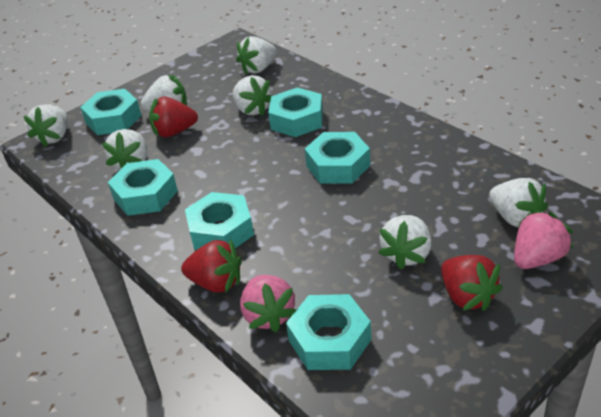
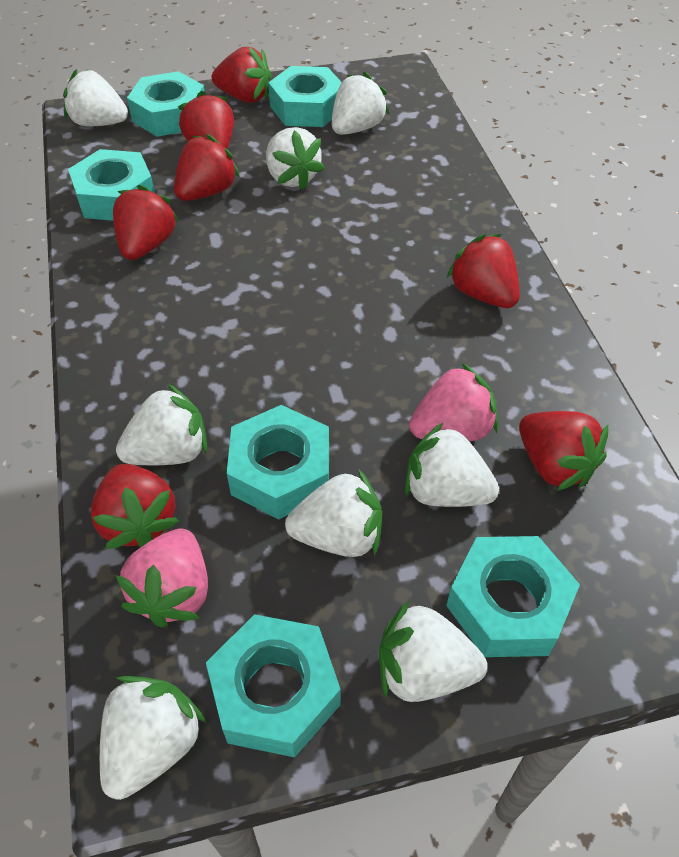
red strawberry: [149,97,198,137] [181,239,242,293] [441,255,503,311] = 3 -> [91,464,179,549] [113,185,179,260] [174,134,240,201] [178,91,234,149] [212,47,272,103] [447,234,520,308] [519,411,608,491] = 7
white strawberry: [24,104,68,147] [102,129,147,169] [141,74,187,111] [233,75,272,116] [236,36,277,75] [379,215,432,270] [489,178,548,228] = 7 -> [63,69,128,126] [100,676,206,800] [116,384,207,465] [266,127,325,190] [285,469,382,557] [332,72,389,135] [379,600,487,702] [405,422,499,507] = 8

